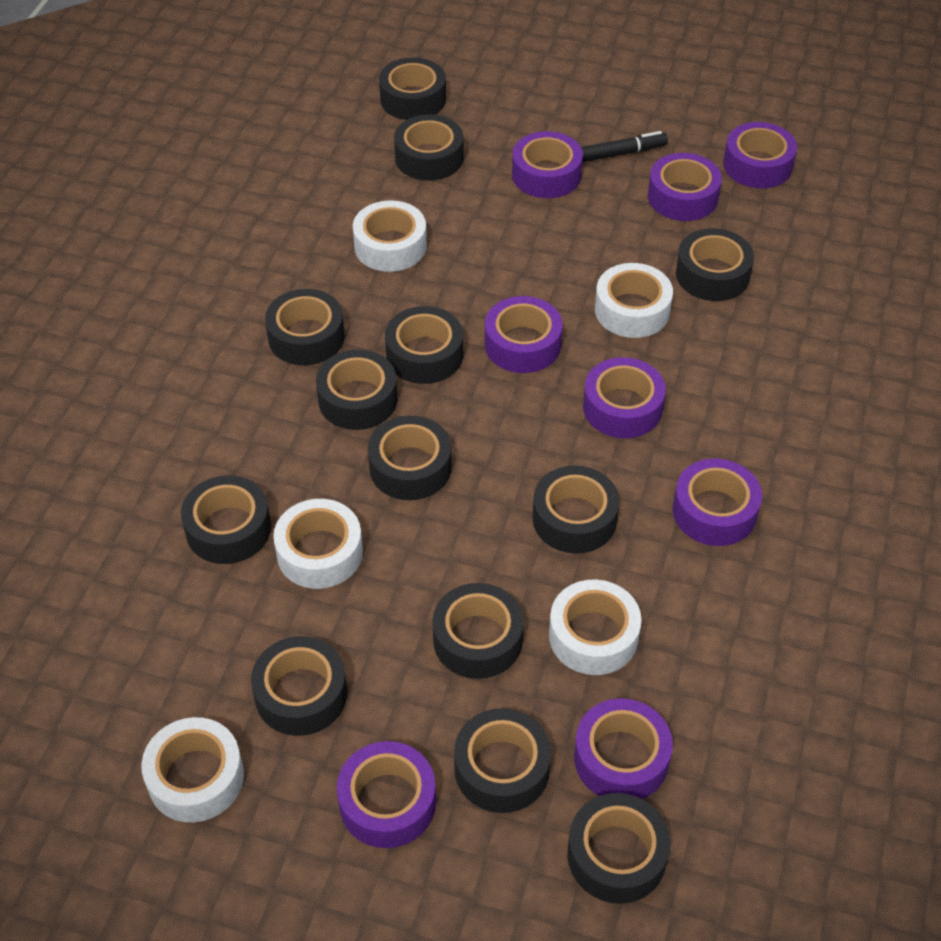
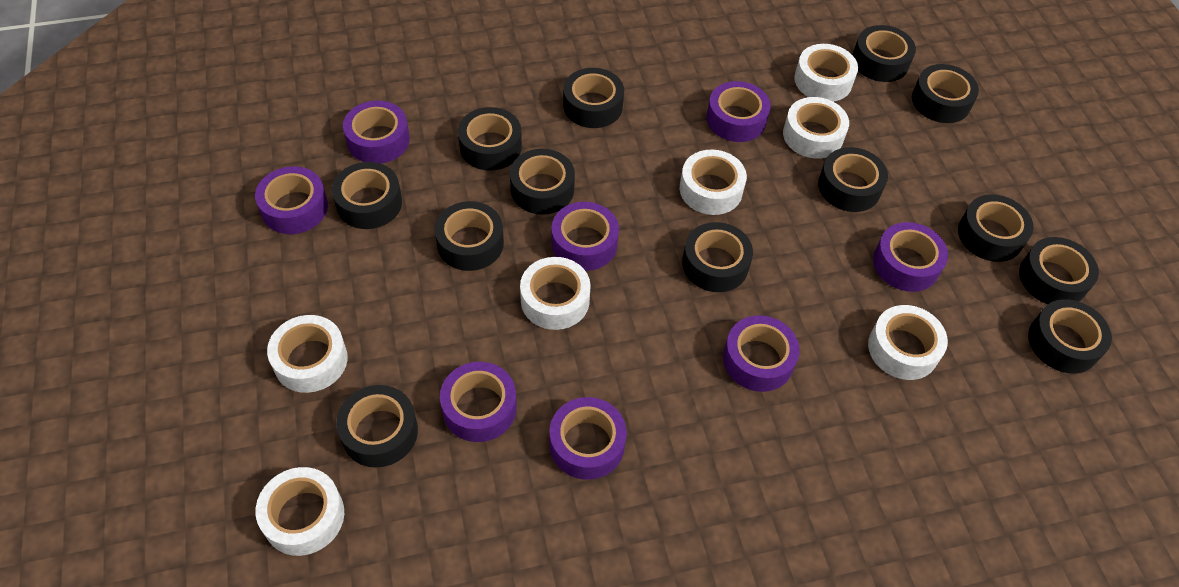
black marker: [581,131,668,162] = 1 -> none = 0
white tape: [141,717,244,822] [273,499,363,589] [353,200,427,272] [549,580,642,675] [595,263,673,338] = 5 -> [256,467,344,556] [267,315,348,393] [520,257,591,330] [680,150,747,215] [783,97,849,159] [794,44,858,102] [868,305,948,380] = 7

